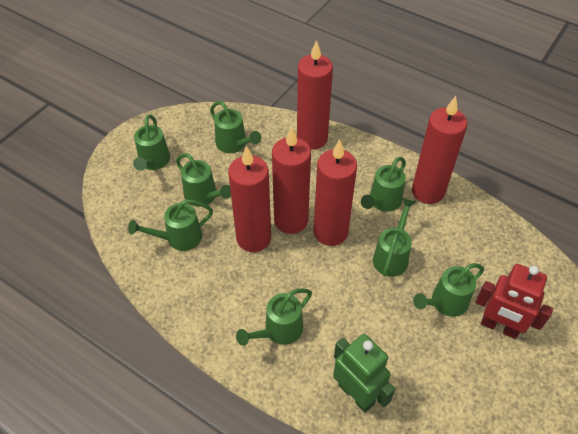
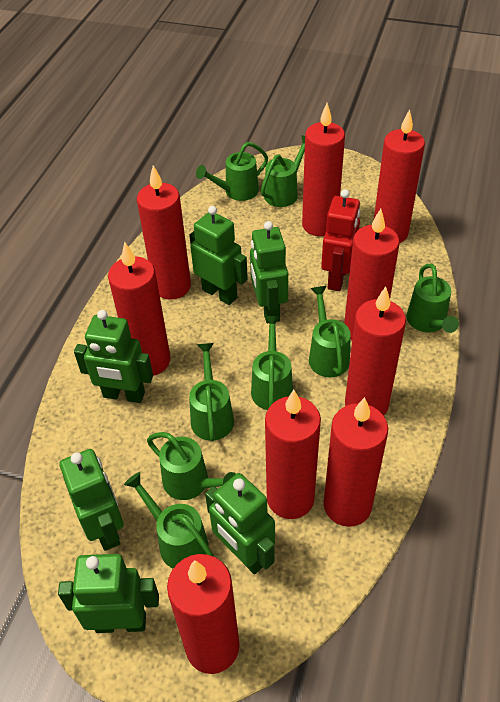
green robot: [333,334,395,413] = 1 -> [58,554,159,633] [59,449,124,551] [74,310,153,403] [189,206,248,305] [205,473,275,574] [250,221,288,323] = 6
red candle: [228,146,271,252] [272,127,311,234] [297,40,333,150] [314,139,357,246] [412,96,468,204] = 5 -> [108,242,171,376] [137,165,191,300] [167,554,240,674] [265,390,321,519] [302,103,345,236] [324,397,388,527] [344,208,400,340] [345,286,406,416] [374,109,425,243] = 9

